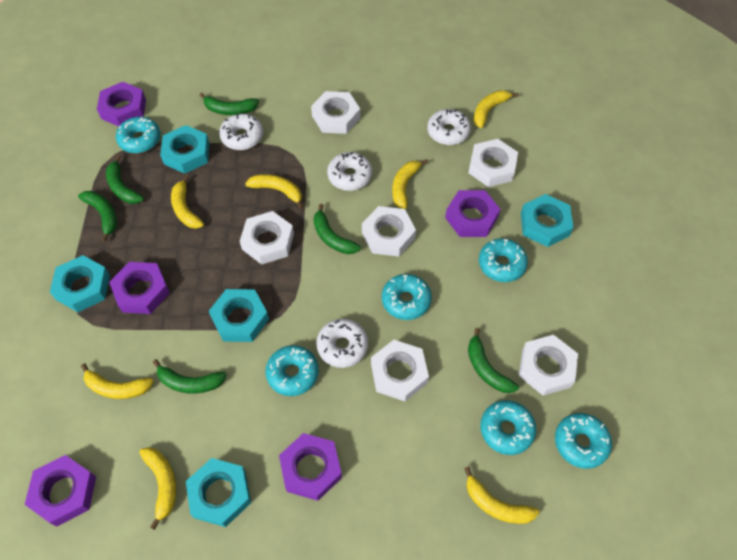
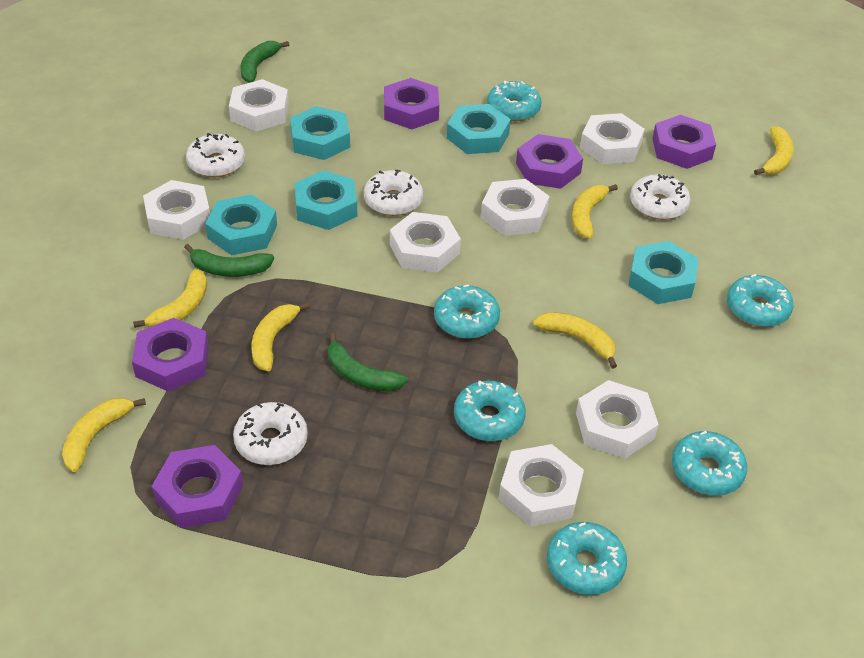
green banana: [78,191,117,242] [106,155,144,204] [153,359,227,394] [200,93,259,115] [313,204,361,254] [468,328,519,393] = 6 -> [184,244,274,277] [240,41,289,83] [328,333,408,392] = 3
white nut: [240,211,294,265] [311,91,360,134] [362,206,416,257] [371,340,429,401] [468,139,518,187] [519,335,578,396] = 6 -> [143,180,210,240] [229,79,289,131] [390,212,461,273] [481,179,549,236] [499,444,584,526] [576,380,659,459] [580,113,645,164] = 7
yellow banana: [81,363,154,399] [140,447,176,530] [171,175,204,229] [245,174,303,209] [392,159,428,209] [464,467,540,524] [474,90,519,128] = 7 -> [62,398,146,472] [133,269,207,328] [252,302,310,371] [533,312,617,369] [572,184,618,239] [754,127,794,175] = 6

